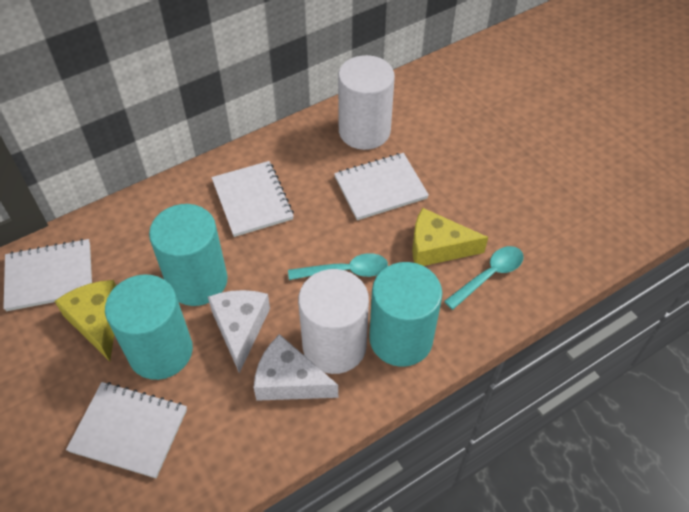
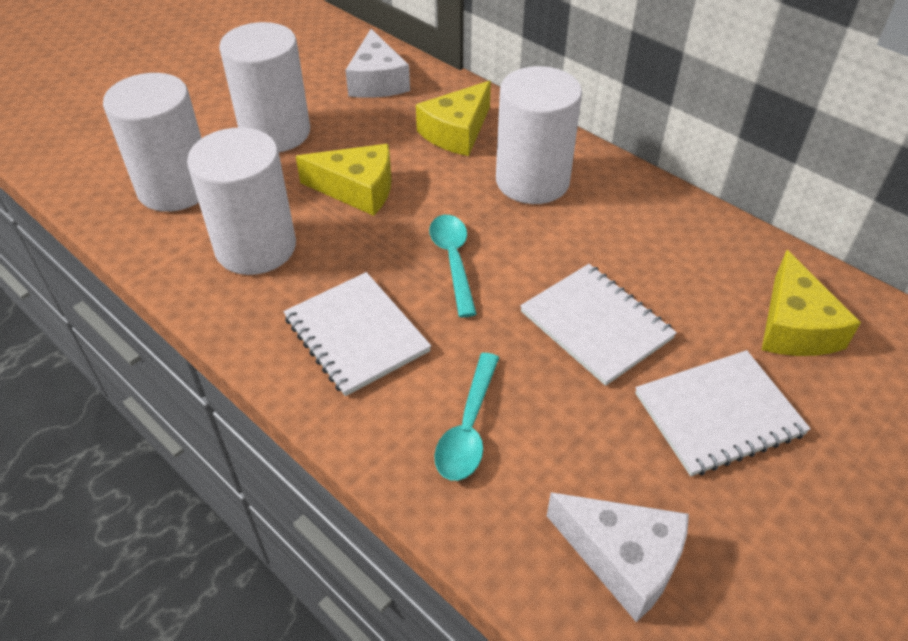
turquoise cylinder: [105,274,193,380] [149,204,227,306] [369,262,442,367] = 3 -> none = 0
white cylinder: [298,269,369,374] [338,55,395,150] = 2 -> [103,73,202,212] [187,127,296,275] [219,22,310,152] [496,66,582,204] = 4
white notebook: [3,239,92,311] [66,382,187,478] [212,161,294,237] [334,153,429,220] = 4 -> [283,272,431,396] [520,264,677,386] [635,350,811,476] = 3
yellow cheese: [54,280,116,361] [412,208,488,266] = 2 -> [296,144,392,216] [416,81,491,156] [762,250,861,356] = 3

